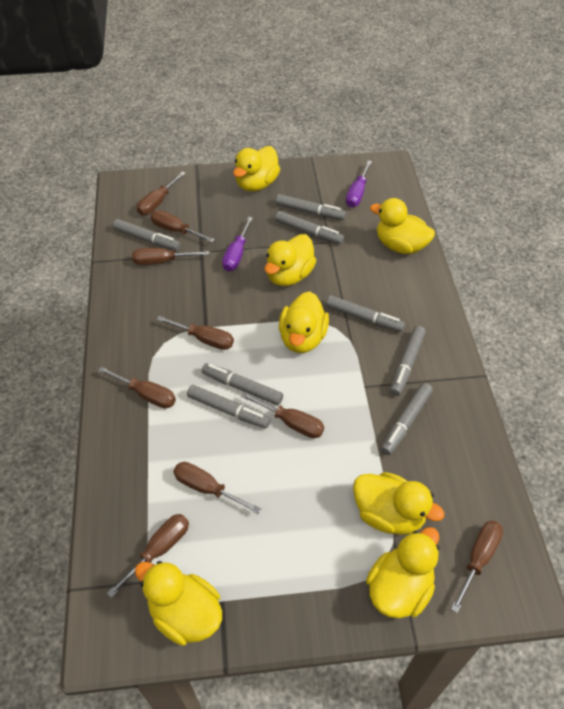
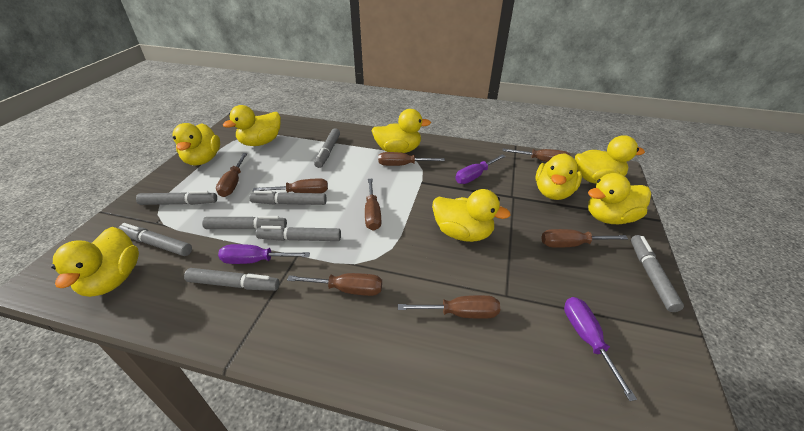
brown screwdriver: [98,366,176,408] [107,514,189,598] [132,248,209,265] [137,171,186,215] [150,210,215,243] [157,316,234,350] [173,462,261,514] [241,393,324,438] [451,521,503,613] = 9 -> [216,153,247,197] [253,178,328,193] [287,273,382,296] [365,179,381,231] [378,152,445,166] [398,295,500,319] [502,149,570,162] [541,229,628,248] = 8
purple screwdriver: [222,217,253,271] [346,161,372,207] = 2 -> [218,244,310,264] [455,154,506,184] [564,297,637,401] = 3
yellow duck: [135,561,222,646] [233,146,280,192] [264,234,316,286] [279,291,329,353] [353,472,444,535] [366,527,439,619] [370,198,435,254] = 7 -> [51,227,139,297] [172,123,220,166] [223,105,281,146] [371,109,431,153] [432,189,511,242] [536,153,582,200] [575,135,645,184] [588,173,651,224] = 8

